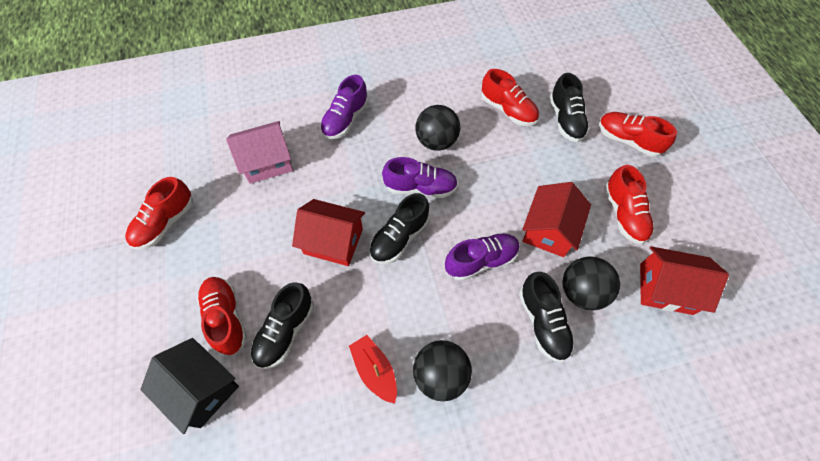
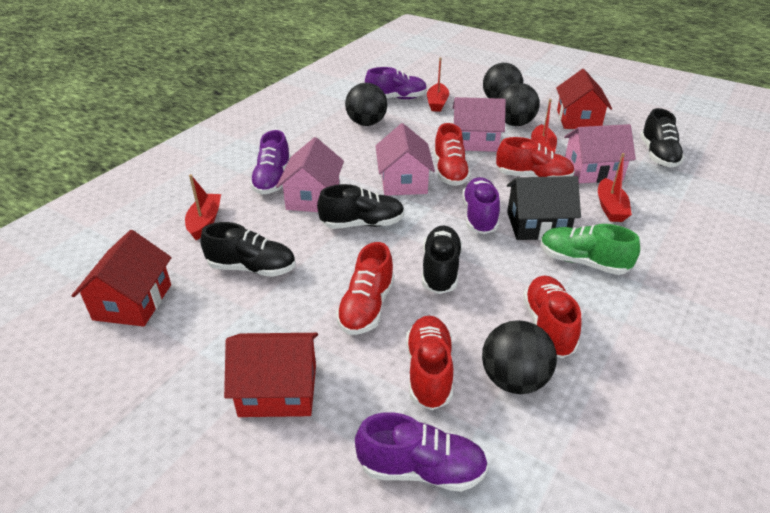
black ball: [413,340,472,401] [416,105,460,151] [563,256,620,310] = 3 -> [345,83,388,126] [482,320,557,394] [483,63,523,98] [498,83,540,126] = 4
green shoe: none = 0 -> [541,224,640,275] = 1
pink house: [226,121,293,184] = 1 -> [276,137,344,212] [376,123,435,196] [453,97,506,152] [564,124,636,183] = 4
purple shoe: [320,75,368,139] [382,157,458,198] [445,233,520,281] = 3 -> [250,130,291,195] [355,412,489,492] [365,67,427,99] [462,177,500,234] = 4
red boat: [349,335,397,404] = 1 -> [185,175,221,240] [427,57,449,112] [531,99,557,153] [598,153,632,222] = 4

